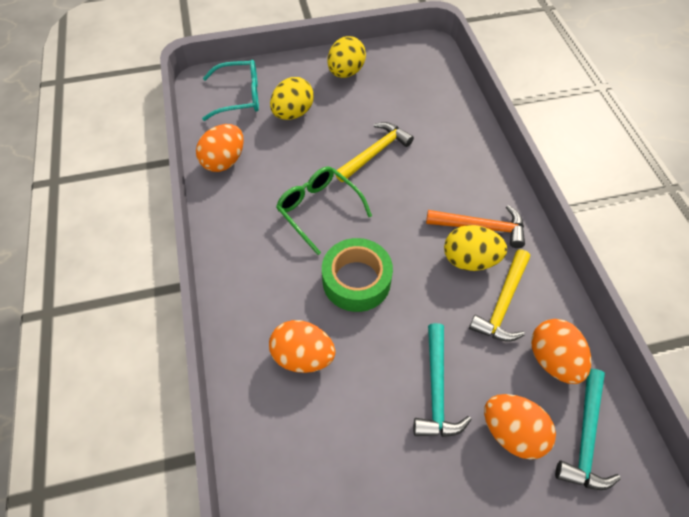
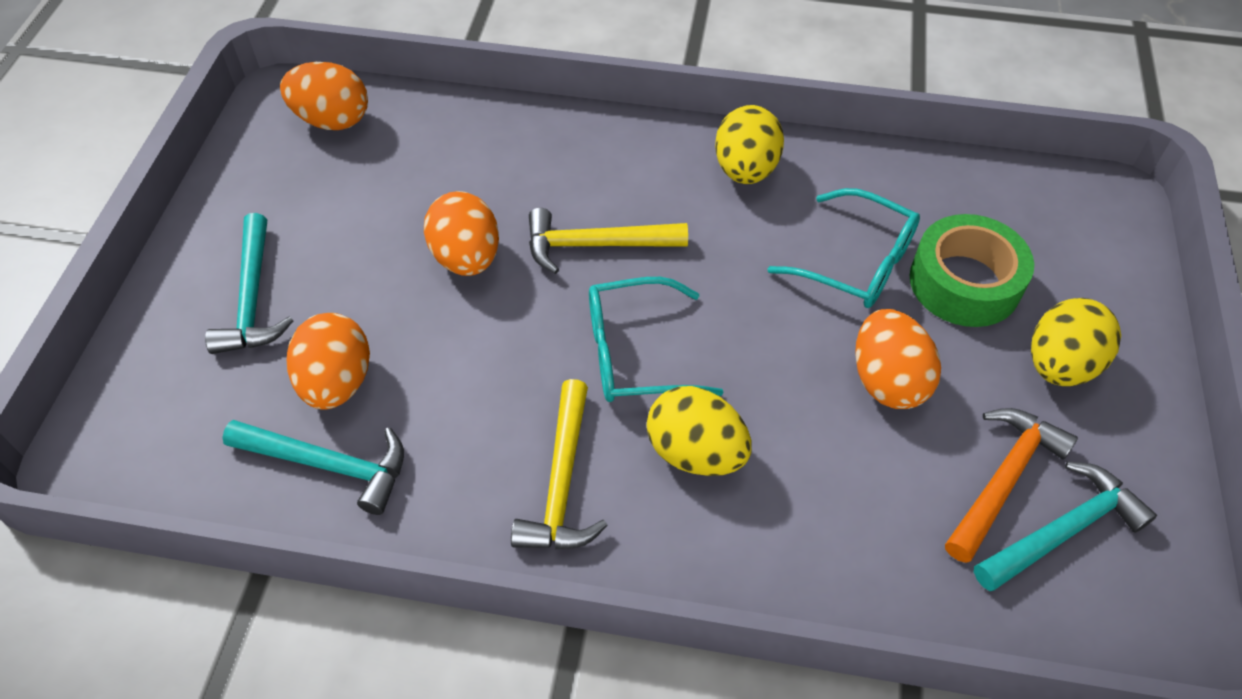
green glasses: [276,167,372,255] = 1 -> none = 0
turquoise glasses: [202,60,259,121] = 1 -> [589,277,723,402] [767,188,920,308] = 2
turquoise hammer: [414,323,472,437] [555,369,621,490] = 2 -> [205,213,293,354] [222,420,404,515] [974,462,1157,591] = 3

